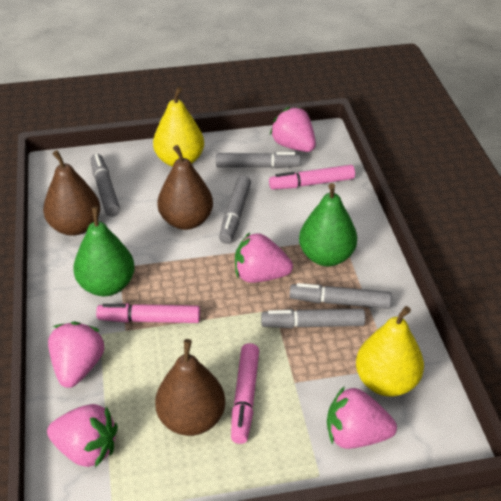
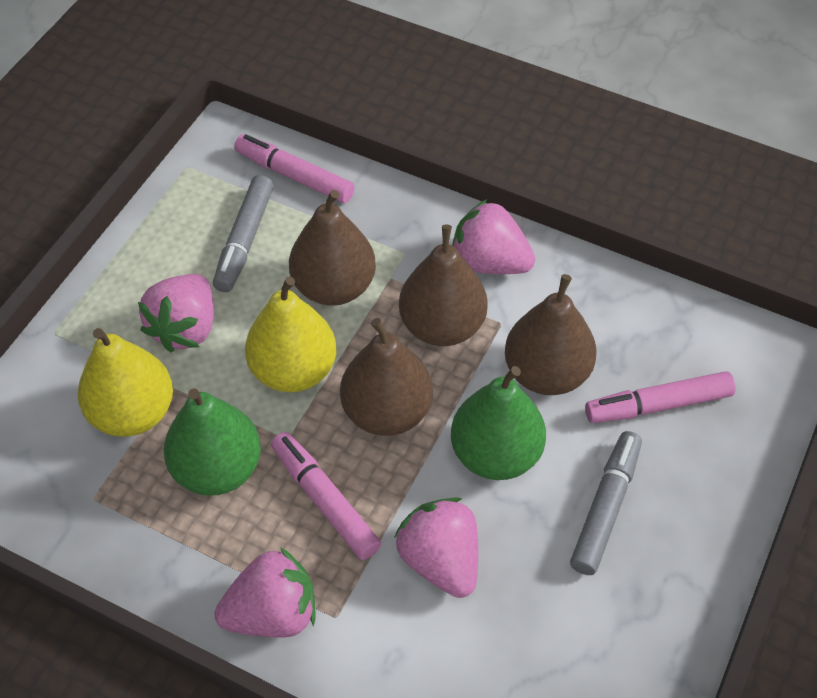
brown pear: [43,150,100,236] [155,339,225,436] [157,145,213,230] = 3 -> [289,190,376,306] [340,318,433,436] [399,225,488,346] [505,274,597,395] = 4
grey marker: [91,154,120,217] [216,152,301,168] [219,176,251,244] [261,308,365,328] [290,283,391,309] = 5 -> [213,175,274,292] [570,431,642,575] = 2
pink strawberry: [47,404,118,468] [48,321,104,388] [235,232,293,283] [270,107,316,152] [327,386,397,449] = 5 -> [138,274,214,352] [215,547,316,637] [394,497,478,598] [452,199,535,274] = 4

